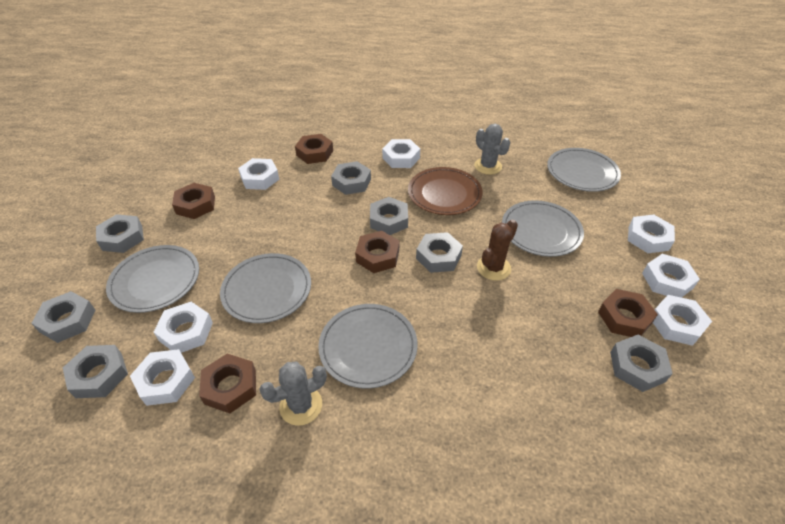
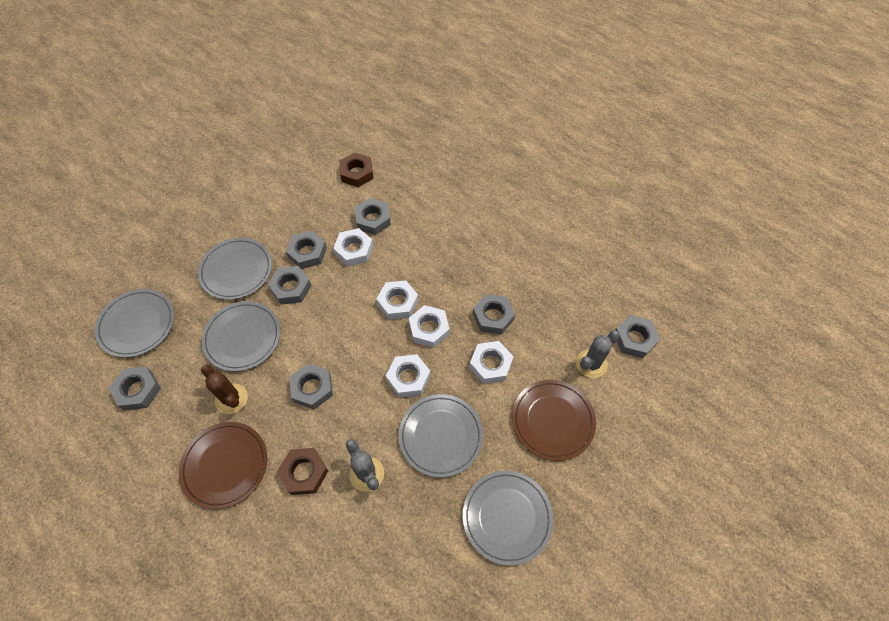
brown nut: [172,183,215,219] [199,354,256,413] [295,134,333,164] [355,231,399,273] [598,289,658,337] = 5 -> [277,448,328,495] [339,152,373,187] = 2
brown plate: [408,167,483,215] = 1 -> [179,422,267,509] [512,380,596,461] = 2
white nut: [130,349,195,406] [154,302,213,353] [238,158,279,190] [382,139,420,168] [628,214,675,253] [642,254,700,298] [653,295,712,346] = 7 -> [333,228,373,267] [376,280,419,320] [386,354,431,398] [409,305,450,348] [469,341,514,384] = 5

